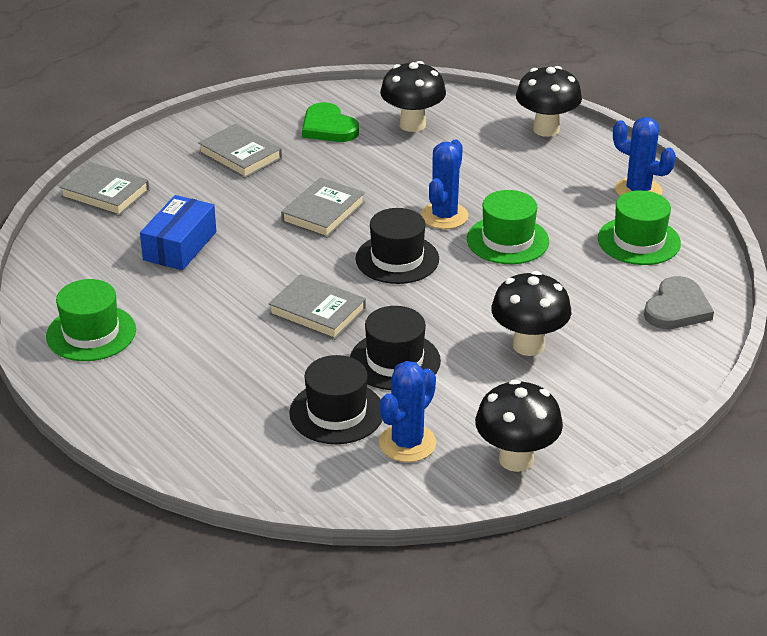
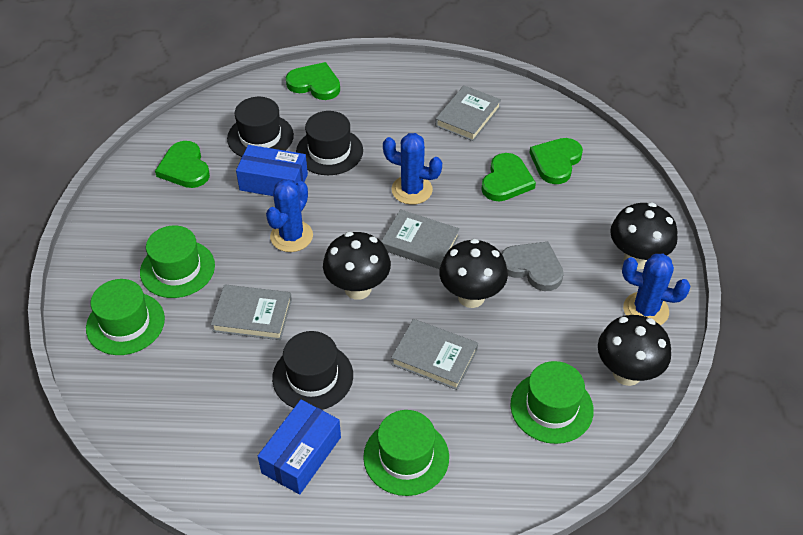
blue box: [140,195,216,270] = 1 -> [236,145,308,196] [258,400,341,495] = 2
green hat: [46,279,136,361] [467,190,549,264] [598,190,681,265] = 3 -> [86,279,165,355] [140,225,215,298] [363,410,449,496] [510,361,594,444] = 4
green heart: [302,102,359,142] = 1 -> [155,141,210,188] [286,62,340,100] [481,153,536,201] [529,138,583,184] = 4

